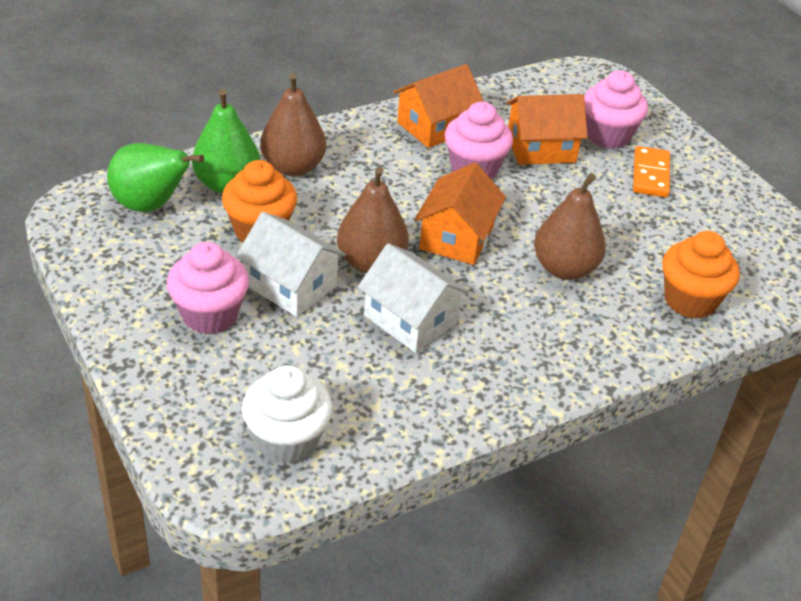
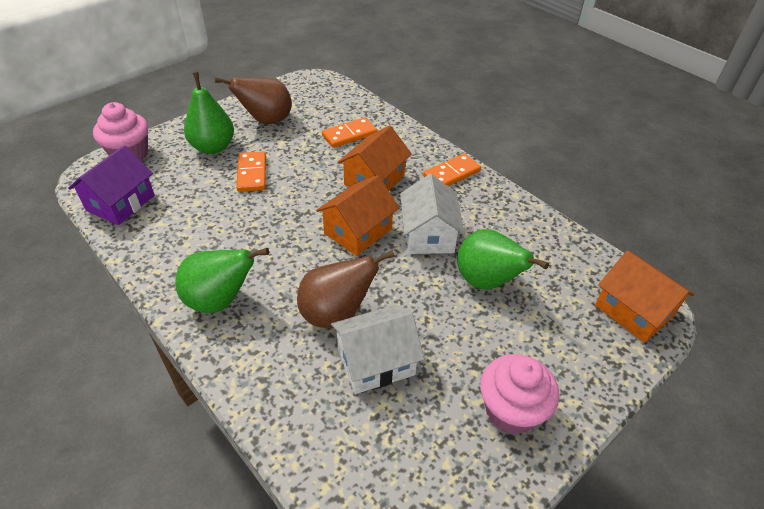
brown pear: [260,73,326,176] [337,167,409,273] [534,173,606,280] = 3 -> [215,77,292,124] [297,250,395,328] = 2
green pear: [107,143,204,212] [192,89,260,194] = 2 -> [175,248,269,313] [184,72,234,154] [457,229,549,289] = 3
orange cupcake: [222,160,297,242] [662,231,740,319] = 2 -> none = 0
orange domino: [633,146,670,197] = 1 -> [236,151,266,192] [322,117,377,148] [423,153,481,186] = 3
pink cupcake: [167,242,249,334] [445,102,513,179] [584,70,648,149] = 3 -> [93,102,148,160] [480,354,559,435] = 2
purple house: none = 0 -> [68,145,155,225] = 1
white cupcake: [242,365,332,464] = 1 -> none = 0

